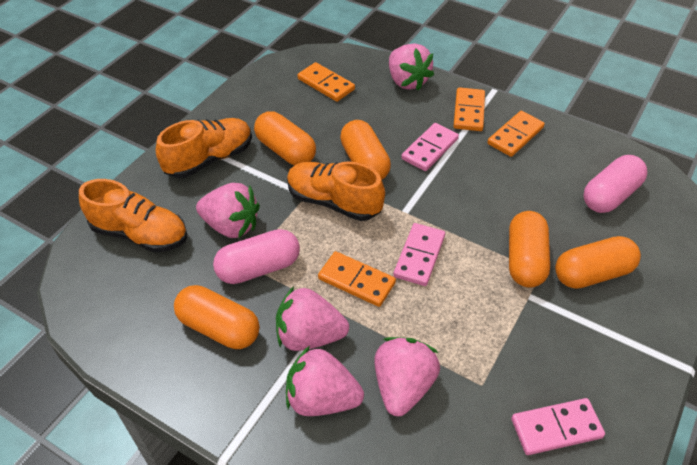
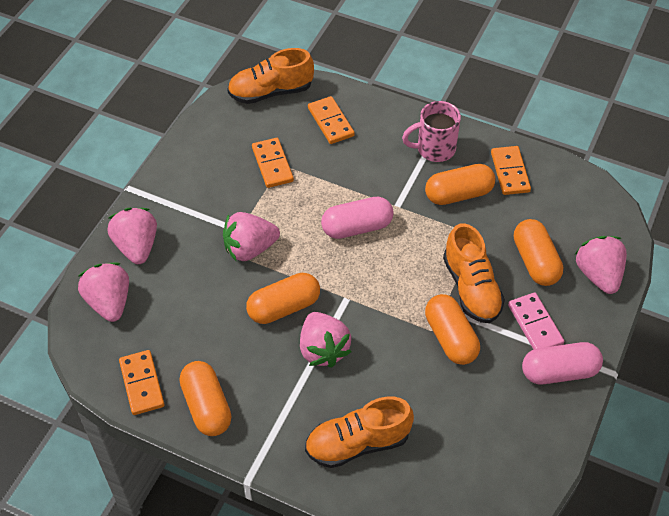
pink domino: [393,223,445,286] [401,123,459,171] [511,398,605,455] = 3 -> [508,293,564,350] = 1
pink mug: none = 0 -> [402,101,461,162] = 1

